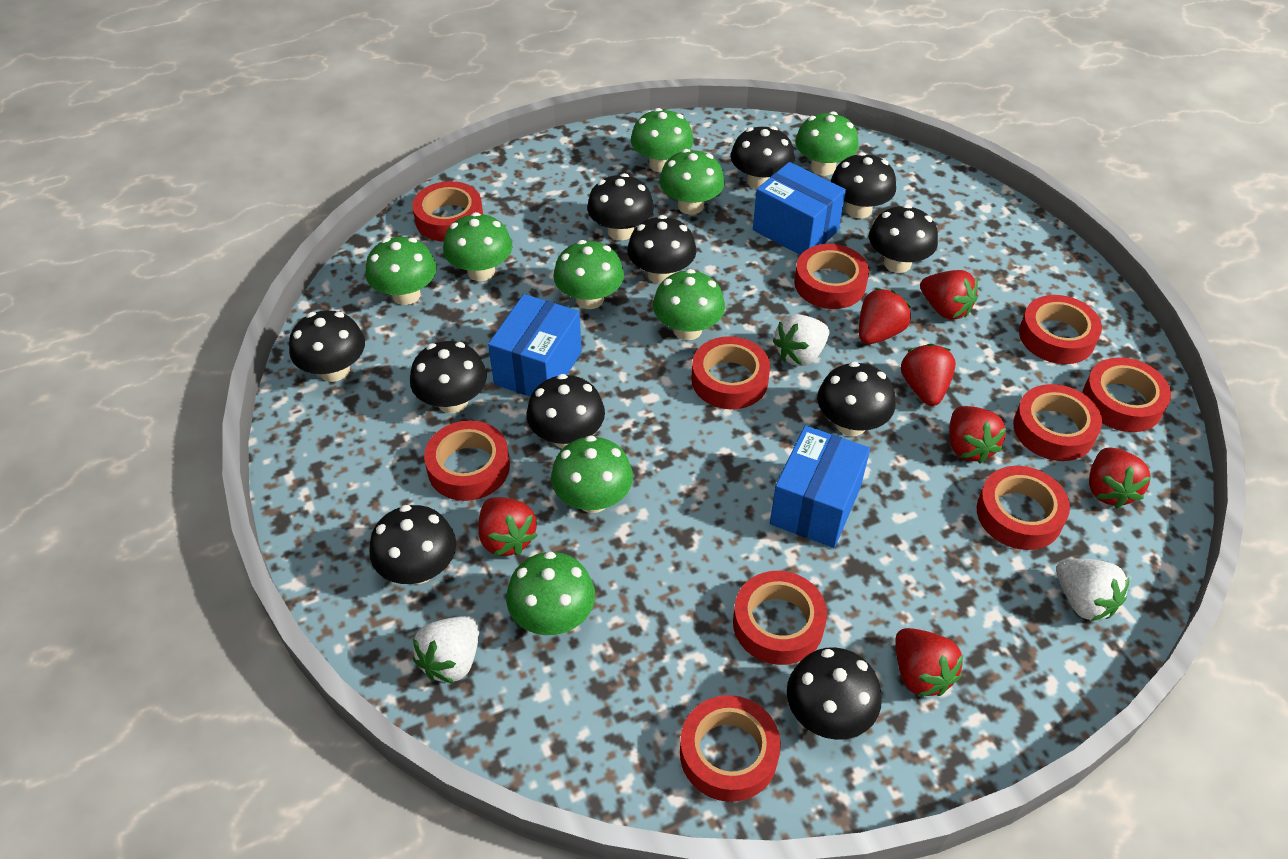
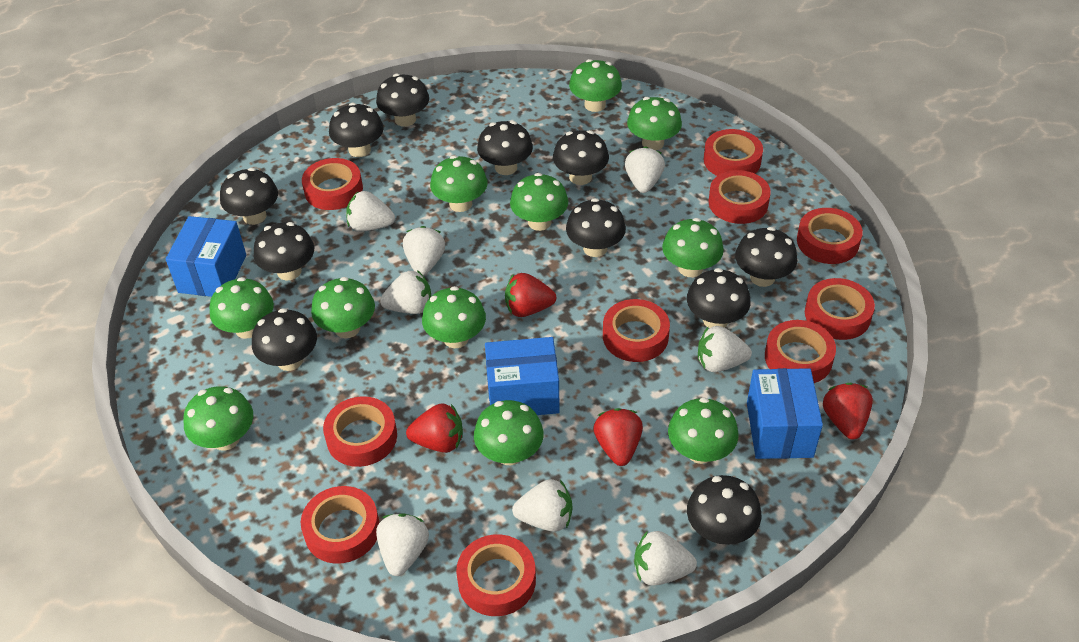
green mushroom: [365,237,437,305] [443,212,512,281] [506,552,595,635] [551,435,633,513] [553,240,624,309] [631,108,693,172] [653,269,725,340] [659,149,725,215] [795,111,859,176] = 9 -> [184,386,253,451] [210,277,274,339] [311,277,375,338] [422,286,486,348] [430,155,488,212] [474,400,543,465] [510,173,568,231] [569,59,622,112] [627,97,682,150] [662,218,724,277] [668,397,739,464] = 11
red strawberry: [478,497,537,556] [859,288,911,344] [895,628,963,697] [901,343,956,406] [920,270,978,320] [949,406,1006,464] [1089,447,1151,509] = 7 -> [406,403,463,453] [505,273,556,317] [593,408,643,466] [823,383,873,439] = 4
white strawberry: [413,616,479,684] [773,314,829,366] [1056,558,1129,621] = 3 -> [346,191,395,232] [376,513,429,576] [380,270,431,314] [403,226,445,275] [512,479,572,532] [625,146,665,193] [634,531,697,586] [698,326,752,372] = 8

